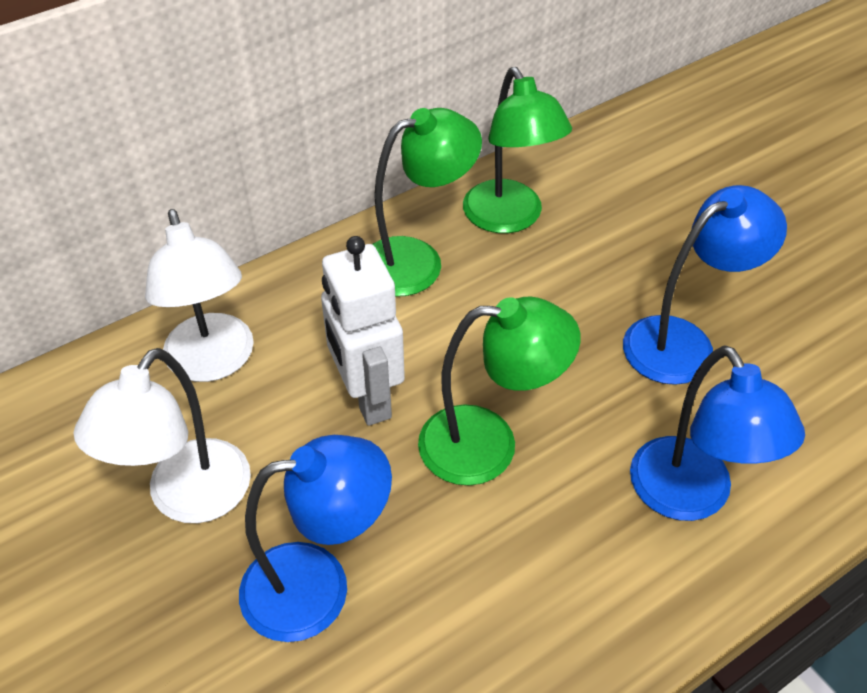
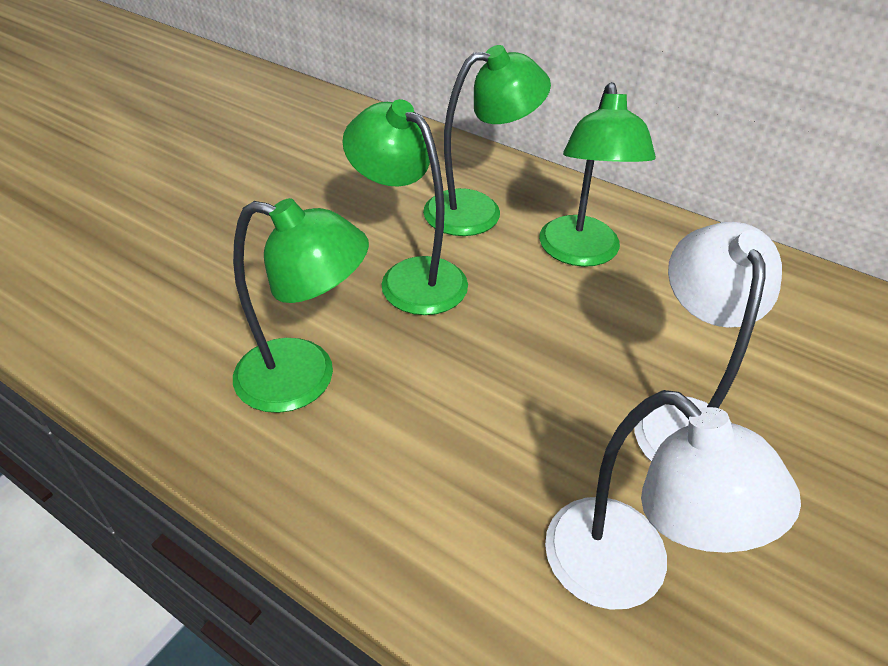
blue lamp: [239,435,392,642] [623,185,787,385] [630,346,805,521] = 3 -> none = 0
green lamp: [372,108,482,297] [418,296,581,486] [463,67,572,233] = 3 -> [233,198,369,413] [342,99,468,315] [423,45,551,236] [539,82,656,267] = 4
white robot: [321,236,405,426] = 1 -> none = 0

